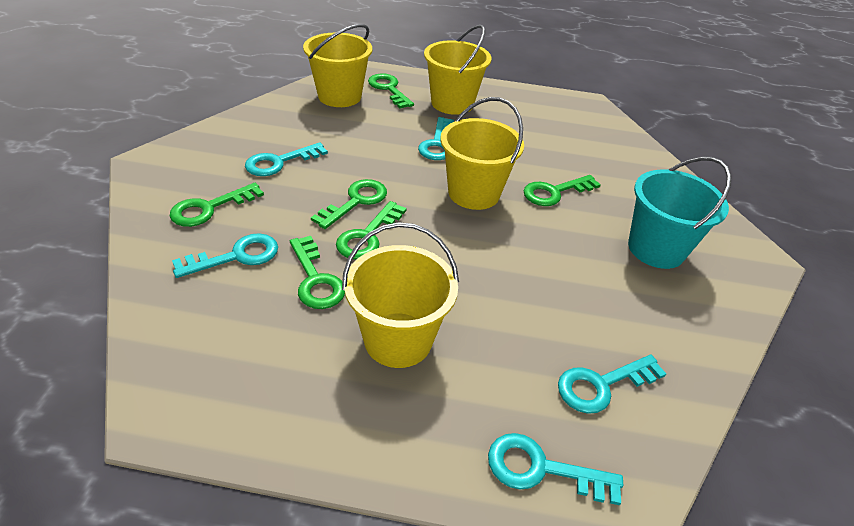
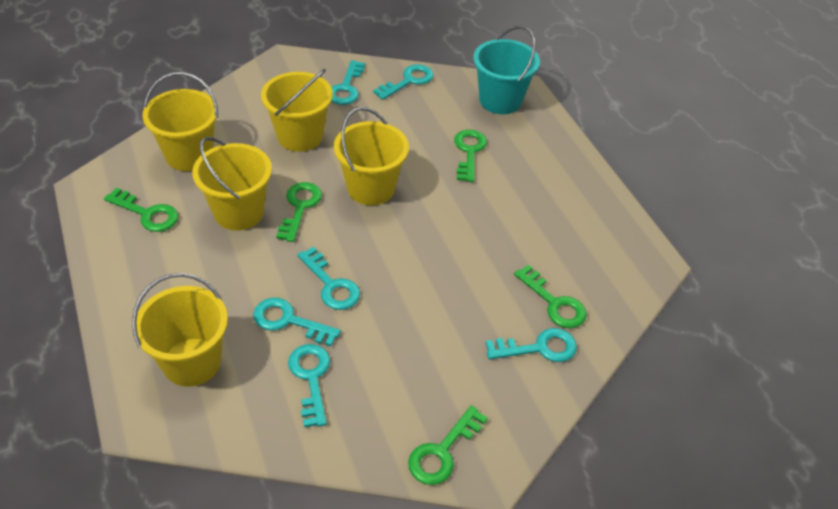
green key: [170,183,264,227] [290,236,345,309] [311,179,387,229] [336,201,407,259] [368,73,414,109] [523,175,601,206] = 6 -> [104,188,178,232] [276,182,322,242] [408,405,488,485] [454,129,487,182] [514,265,587,328] = 5
turquoise key: [172,233,278,278] [245,142,328,176] [418,117,454,160] [488,433,623,505] [558,355,666,414] = 5 -> [253,298,341,346] [288,344,330,428] [297,247,360,310] [331,60,365,105] [373,64,434,100] [486,328,577,362] = 6
yellow bucket: [303,24,372,107] [342,222,459,368] [424,25,492,115] [440,97,524,210] = 4 -> [132,273,228,387] [142,72,218,171] [192,137,272,230] [261,69,333,152] [334,107,409,205] = 5

